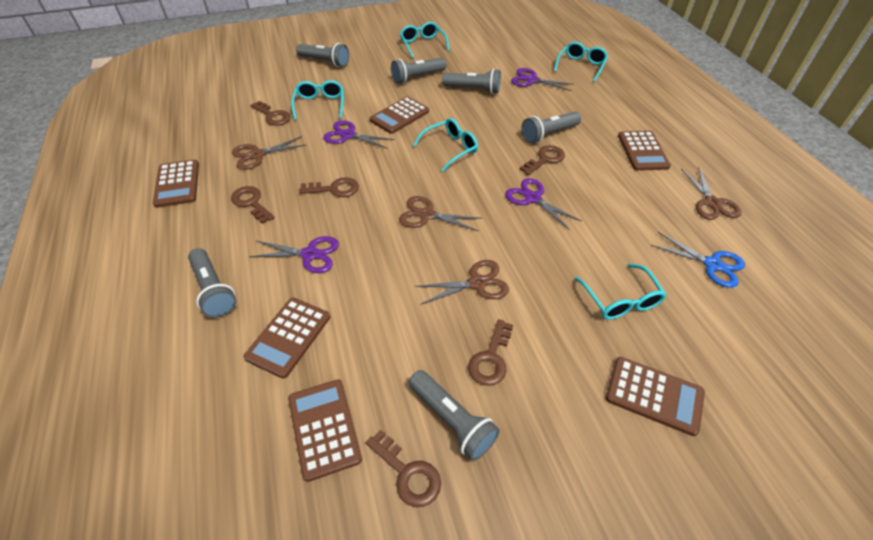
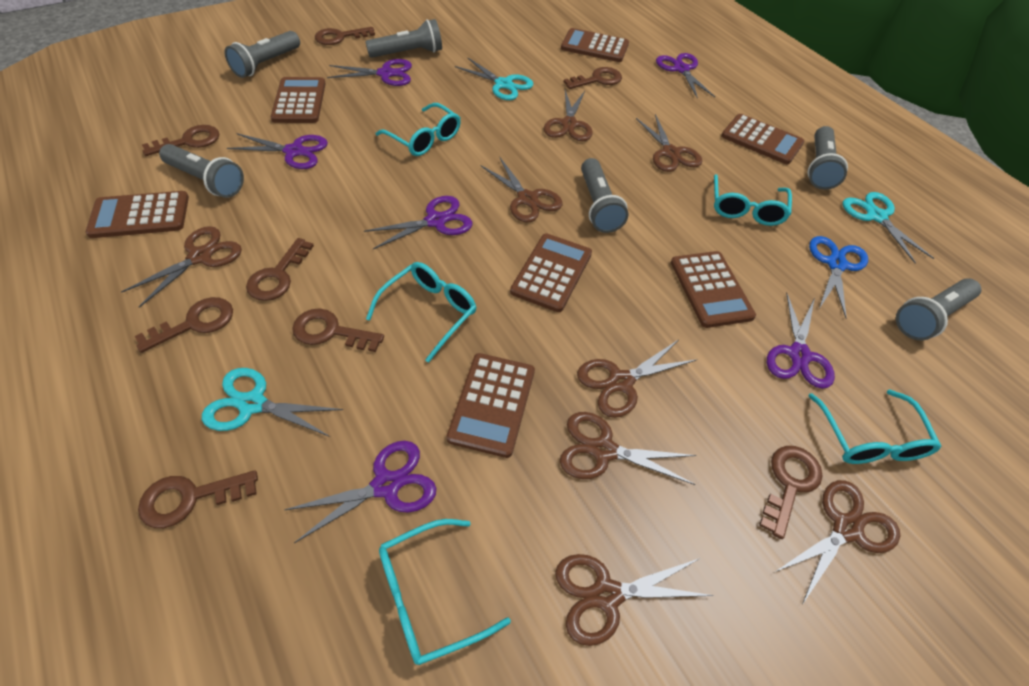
brown calculator: [153,160,199,208] [243,298,330,379] [288,379,362,482] [370,97,429,134] [606,357,705,436] [618,131,671,171] = 6 -> [85,191,189,238] [270,77,326,123] [447,353,535,458] [510,233,592,312] [561,28,629,62] [671,251,756,328] [721,114,804,164] = 7
brown key: [231,186,275,224] [250,101,291,126] [299,177,359,197] [366,429,441,507] [468,319,513,386] [520,145,565,175] = 6 -> [135,297,233,353] [138,470,258,528] [142,125,219,156] [246,238,314,301] [292,308,384,352] [315,27,375,45] [563,67,622,89] [759,446,823,539] = 8
brown scissors: [232,136,306,170] [399,196,483,231] [415,260,509,305] [681,167,742,220] = 4 -> [121,226,242,308] [480,156,562,222] [544,90,593,141] [555,554,714,646] [560,412,697,485] [577,340,698,418] [636,114,702,172] [773,480,900,604] = 8
purple scissors: [249,236,339,273] [323,120,395,149] [505,178,582,230] [511,68,574,91] = 4 -> [227,133,328,169] [284,441,436,543] [327,59,412,86] [364,196,473,249] [656,53,715,99] [767,293,835,389] = 6
turquoise scissors: none = 0 -> [202,368,343,437] [455,58,533,100] [843,192,934,263] = 3

